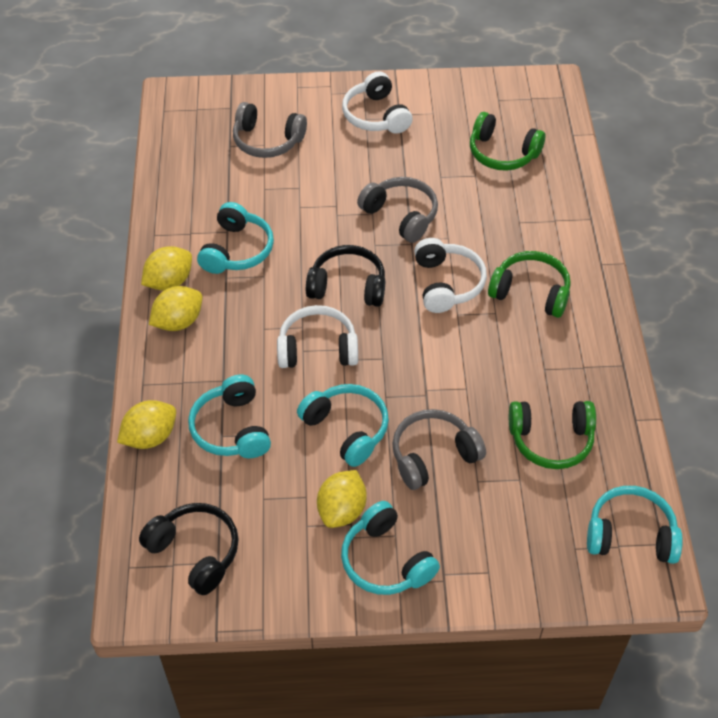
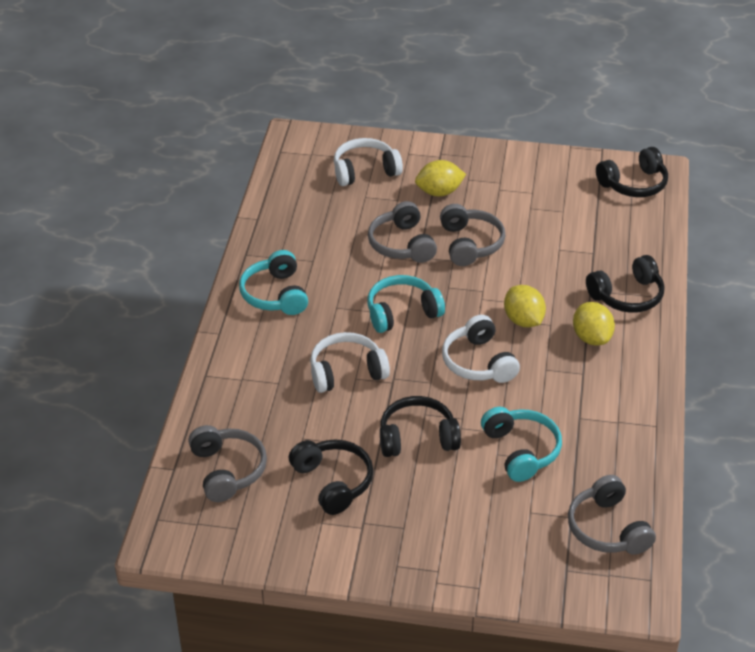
black headphones: [139,503,239,595] [306,245,385,307] = 2 -> [289,439,373,515] [380,396,461,457] [586,255,665,313] [596,147,668,197] = 4
green headphones: [470,112,545,171] [488,251,571,318] [509,401,596,469] = 3 -> none = 0
grey headphones: [233,102,307,158] [357,177,438,243] [392,409,486,490] = 3 -> [188,425,267,502] [368,201,437,263] [440,204,505,266] [568,475,656,555] = 4
turquoise headphones: [188,375,271,458] [197,202,274,274] [297,384,389,467] [341,501,440,595] [587,486,683,564] = 5 -> [239,250,308,315] [367,275,445,333] [481,407,562,482] = 3
yellow lemon: [117,400,176,449] [141,246,192,290] [149,286,202,331] [317,470,367,528] = 4 -> [415,160,466,196] [504,285,546,327] [573,302,615,346] = 3

